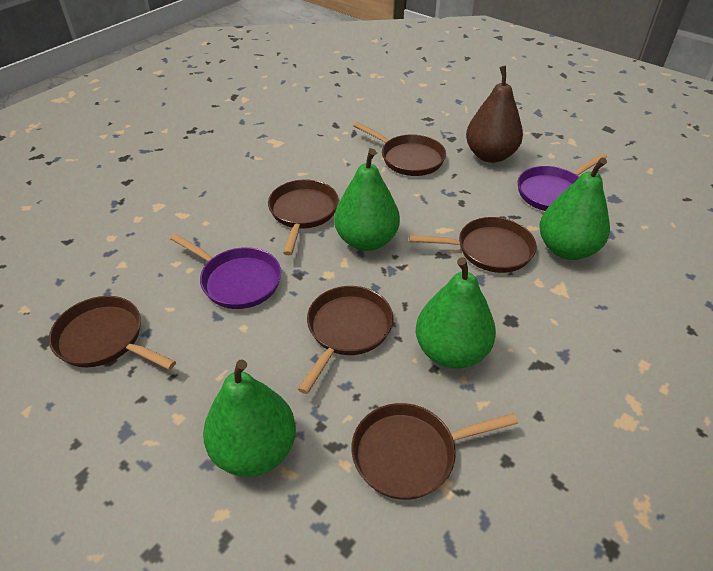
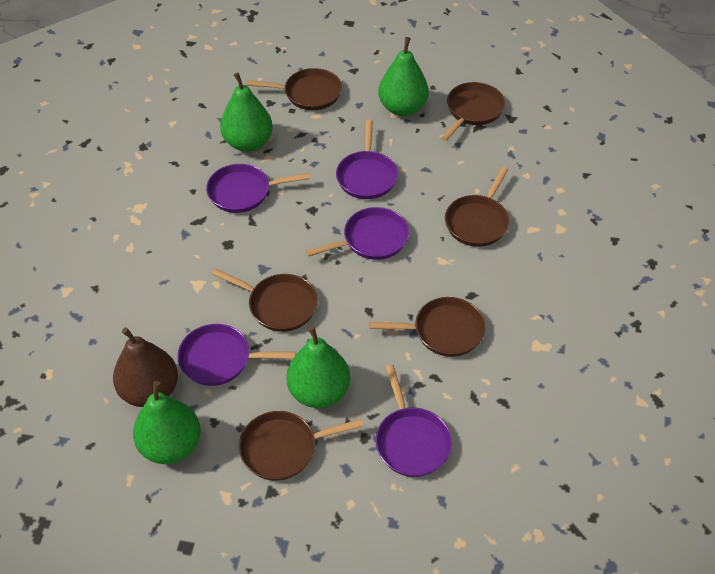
purple pan: [170,234,281,309] [518,153,607,211] = 2 -> [177,324,296,386] [206,164,310,213] [306,207,409,260] [336,120,398,199] [376,365,452,477] = 5

